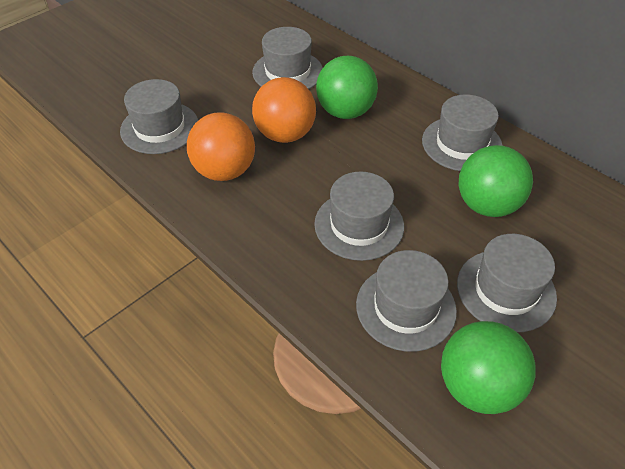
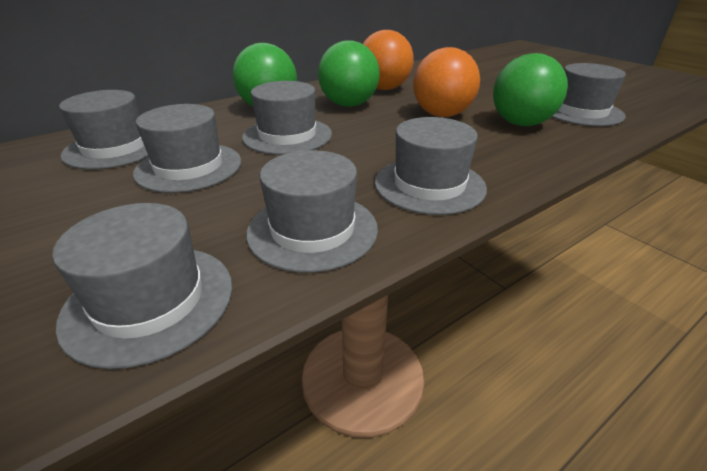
grey hat: [120,79,198,154] [252,27,323,89] [314,172,404,261] [356,250,457,352] [422,94,503,171] [457,234,557,332] = 6 -> [52,203,233,369] [59,90,149,170] [133,104,241,193] [242,81,332,155] [246,150,378,273] [375,117,487,215] [552,63,626,126] = 7

